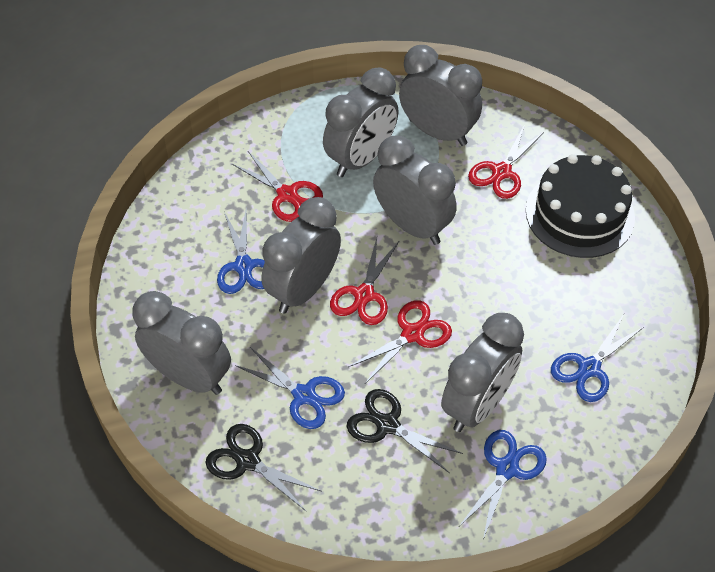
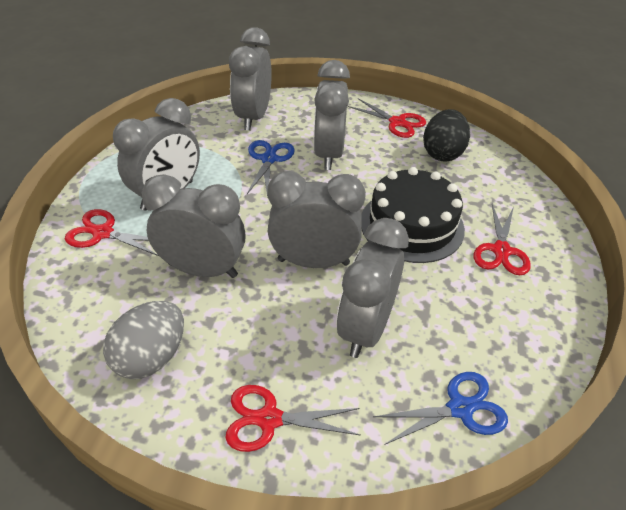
black egg: none = 0 -> [423,109,470,162] = 1
black scissors: [205,424,321,512] [347,389,463,473] = 2 -> none = 0
blue scissors: [217,207,265,294] [235,347,345,429] [460,430,547,539] [551,314,645,402] = 4 -> [247,140,295,198] [373,372,508,445] = 2
grey egg: none = 0 -> [103,301,184,379] = 1

